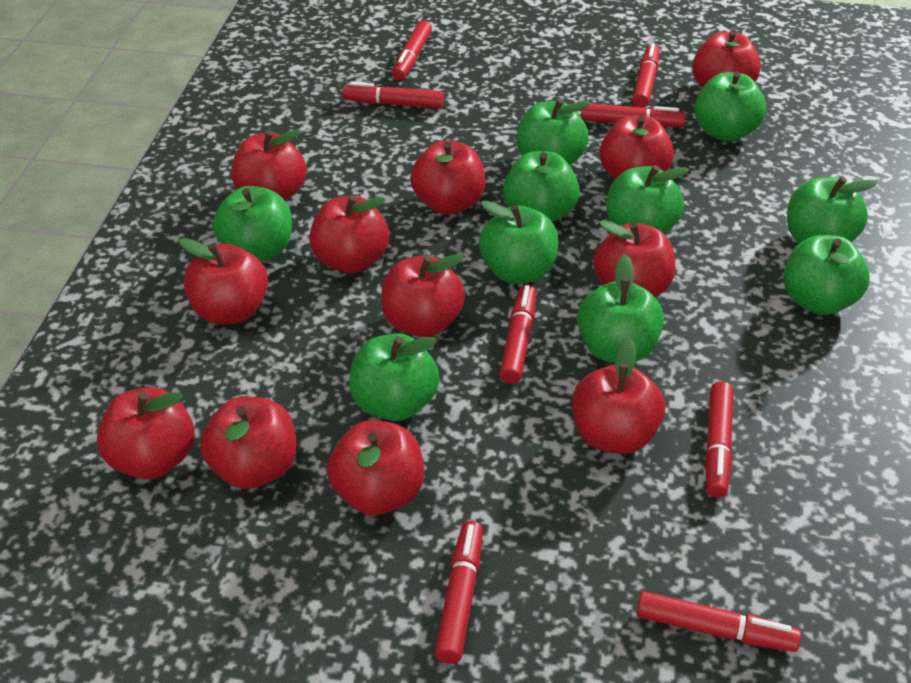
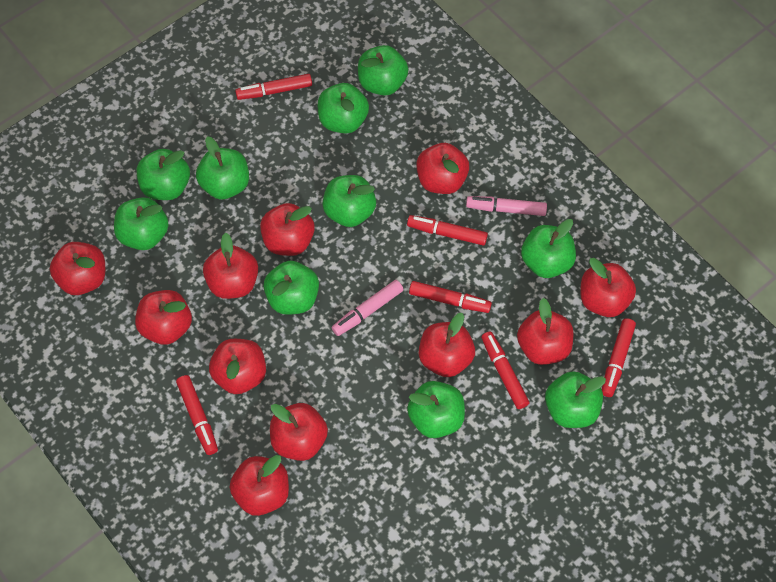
pink marker: none = 0 -> [332,280,404,336] [466,196,547,216] = 2
red apple: [97,387,195,479] [178,238,268,324] [200,396,297,489] [231,130,306,201] [309,195,389,273] [327,421,424,515] [381,254,465,337] [410,141,485,214] [572,338,665,454] [593,220,675,297] [600,115,674,179] [692,30,761,88] = 12 -> [49,242,105,295] [135,290,192,345] [203,233,258,299] [209,339,266,394] [229,455,289,516] [260,203,315,256] [270,403,328,461] [416,143,469,194] [419,313,475,377] [517,298,573,365] [580,258,636,317] = 11
red marker: [342,82,444,108] [392,20,432,80] [435,521,483,664] [499,285,536,384] [581,104,686,127] [632,44,659,108] [637,591,801,652] [705,382,733,498] = 8 -> [176,375,218,455] [235,74,312,100] [407,215,488,245] [409,281,492,313] [481,331,529,409] [602,318,636,397] = 6

